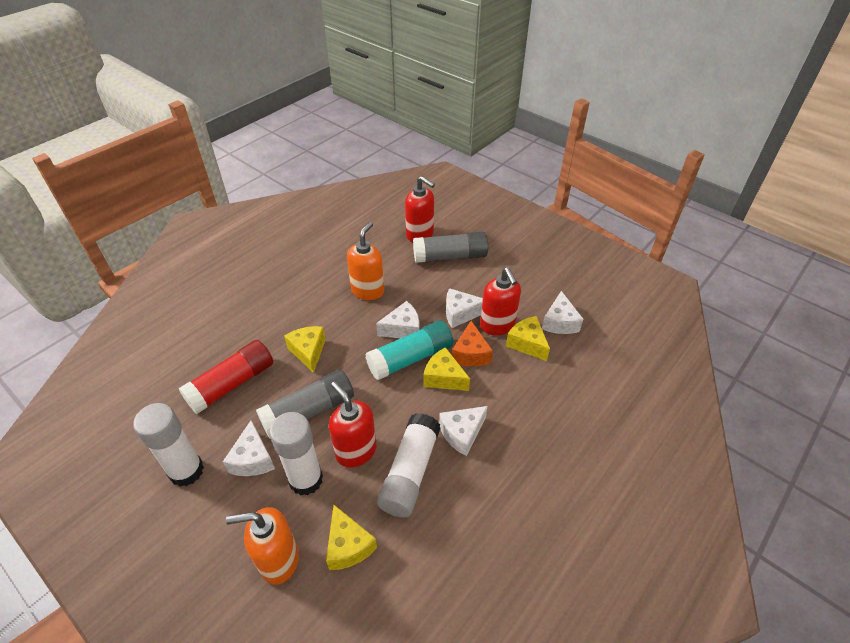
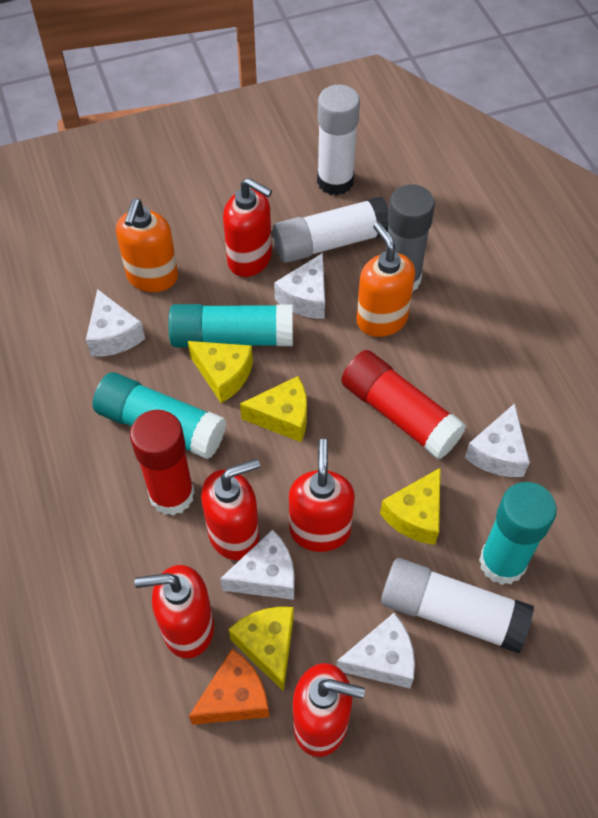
grey glue stick: [256,370,354,439] [413,231,488,263] = 2 -> [386,185,435,293] = 1
red glue stick: [179,340,273,414] = 1 -> [130,410,195,515] [341,350,466,459] = 2
red soap dispenser: [329,381,377,467] [405,176,435,242] [480,267,521,335] = 3 -> [134,565,214,658] [201,459,260,560] [223,178,272,277] [289,439,355,552] [293,663,365,757] = 5
turquoise glue stick: [365,321,453,380] = 1 -> [93,372,226,459] [168,304,293,348] [479,482,557,585] = 3

